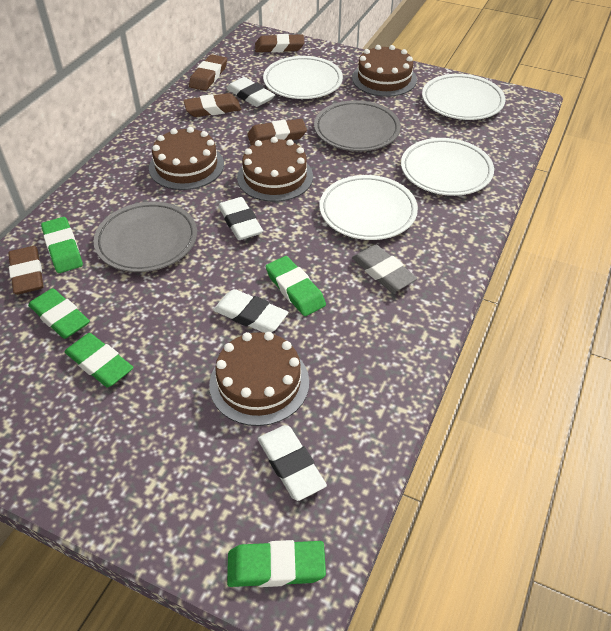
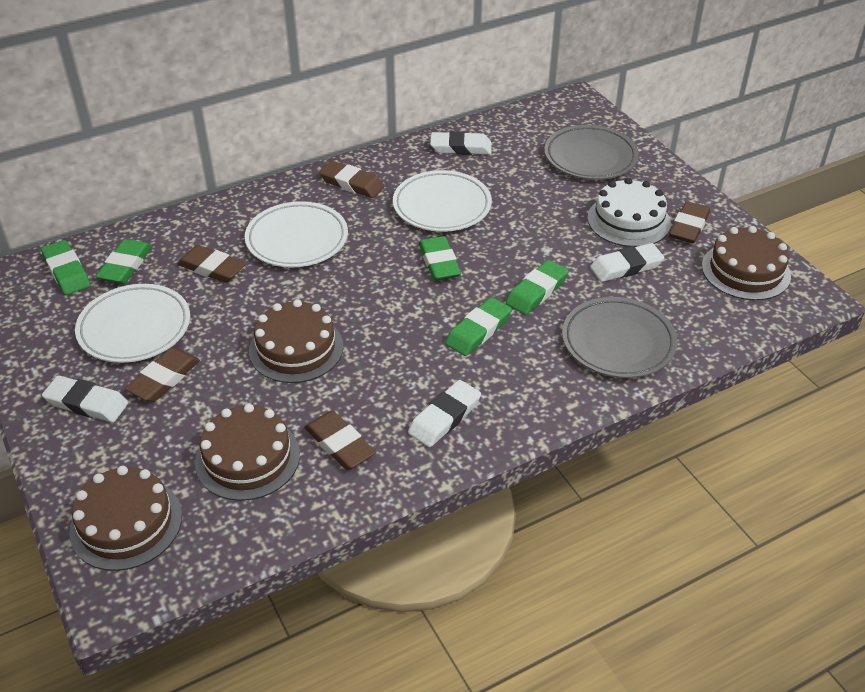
grey eraser: [352,245,417,292] = 1 -> none = 0
white cake: none = 0 -> [587,178,671,247] = 1
white plate: [263,56,343,99] [320,175,418,240] [401,138,494,196] [422,74,505,120] = 4 -> [75,284,190,363] [245,201,348,267] [393,170,492,232] = 3

